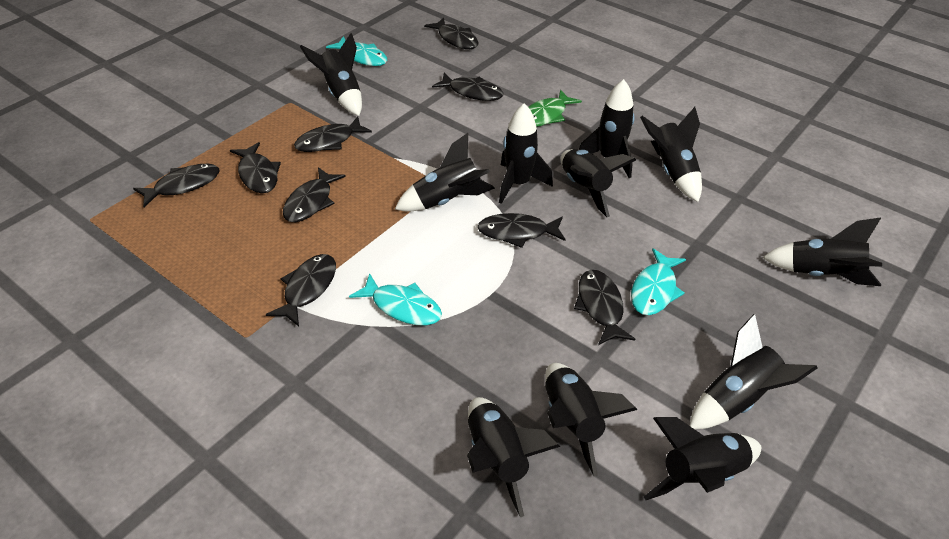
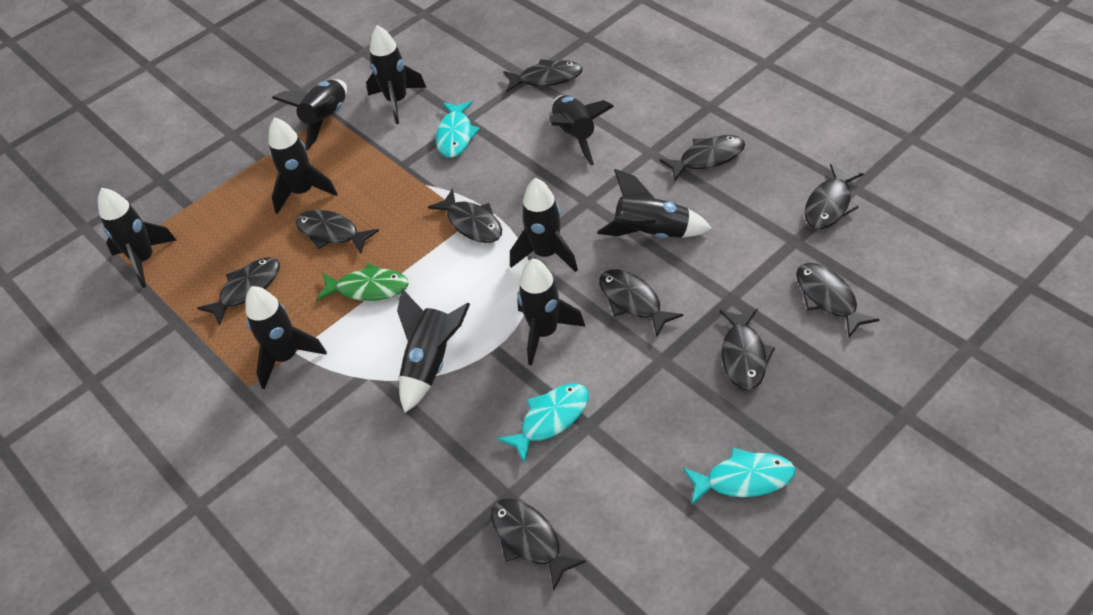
black fish: [133,164,219,207] [230,142,281,193] [266,254,336,326] [283,167,346,222] [294,116,372,152] [424,17,479,49] [432,72,504,101] [477,213,566,248] [574,270,635,345] = 9 -> [197,257,280,326] [295,210,379,254] [428,189,502,243] [491,499,586,591] [503,59,583,92] [599,269,683,336] [659,135,745,181] [720,309,775,390] [796,263,880,337] [805,164,863,229] = 10
black rocket: [300,33,362,116] [395,133,495,212] [467,397,560,517] [499,103,553,204] [545,363,637,476] [561,149,636,217] [579,79,635,178] [640,107,702,202] [644,417,761,500] [690,314,818,429] [763,217,882,286] = 11 -> [98,188,177,288] [245,286,327,389] [269,117,337,214] [272,79,347,150] [366,25,426,124] [397,288,470,413] [510,178,578,272] [517,259,585,366] [549,95,614,165] [597,169,712,238] = 10

